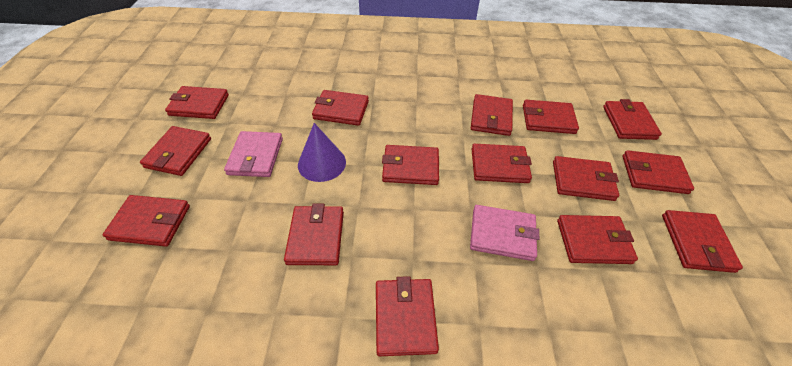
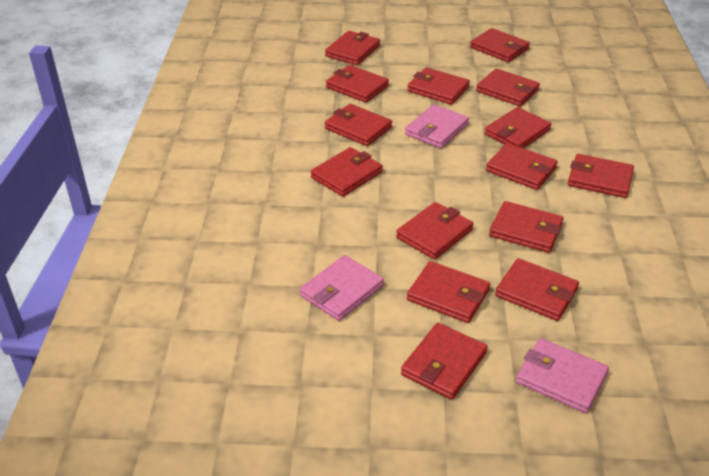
pink wallet: [224,131,283,177] [470,205,539,261] = 2 -> [300,255,384,321] [405,104,469,148] [516,338,609,413] = 3
purple cone: [298,123,346,182] = 1 -> none = 0

